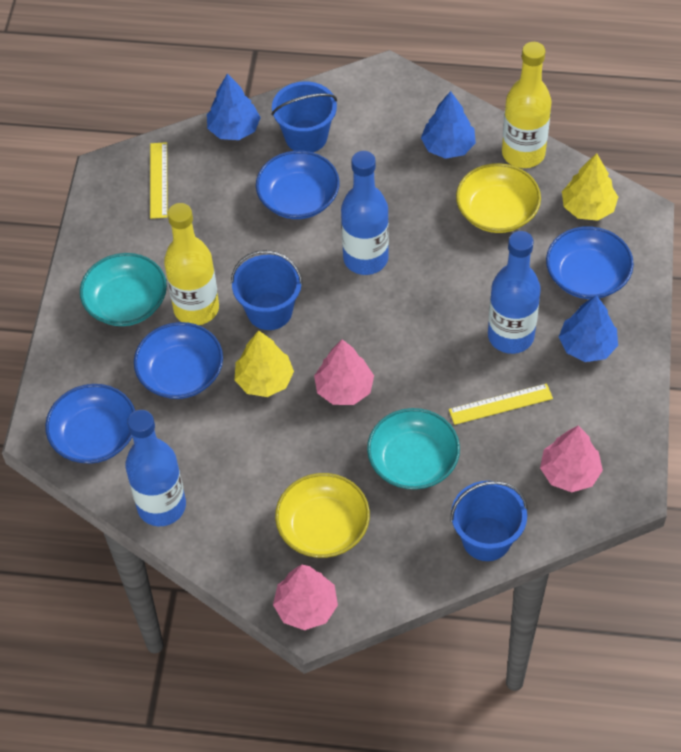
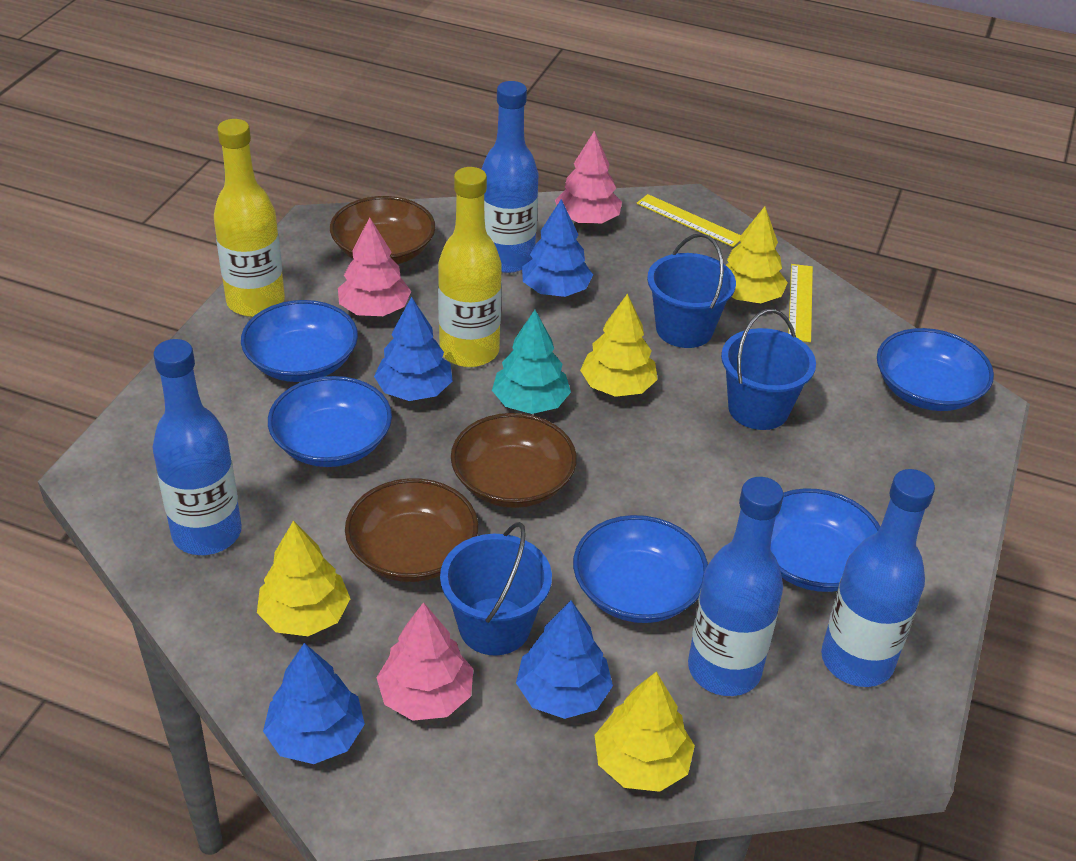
blue bottle: [125,410,186,527] [341,151,389,275] [488,231,541,354] = 3 -> [152,339,242,555] [482,81,539,273] [688,477,784,696] [821,469,935,687] = 4
blue bowl: [45,384,135,464] [134,322,223,399] [256,150,340,219] [546,226,634,299] = 4 -> [241,300,358,382] [268,376,392,467] [573,515,708,623] [770,488,880,592] [877,328,994,411] = 5
blue tree: [207,74,261,140] [421,91,476,159] [559,295,618,362] = 3 -> [263,643,365,764] [374,297,453,401] [516,600,613,719] [522,199,593,297] = 4
brown bowl: none = 0 -> [330,196,435,264] [345,478,478,582] [451,413,577,508] = 3
turquoise bowl: [80,253,167,326] [367,408,460,490] = 2 -> none = 0
turquoise tree: none = 0 -> [492,310,571,414] = 1
yellow bowl: [275,473,370,558] [456,163,541,233] = 2 -> none = 0
yellow tree: [235,330,294,397] [562,153,618,221] = 2 -> [257,521,350,636] [580,294,658,397] [595,672,695,792] [726,206,788,304] = 4

